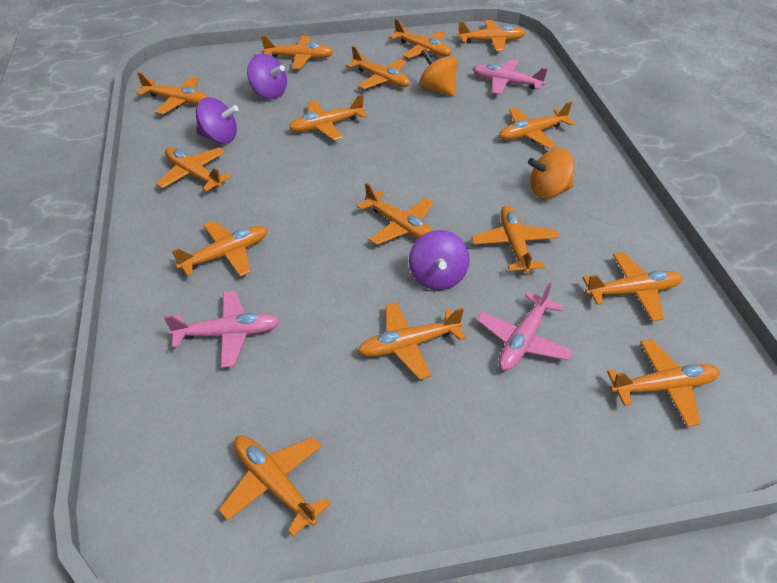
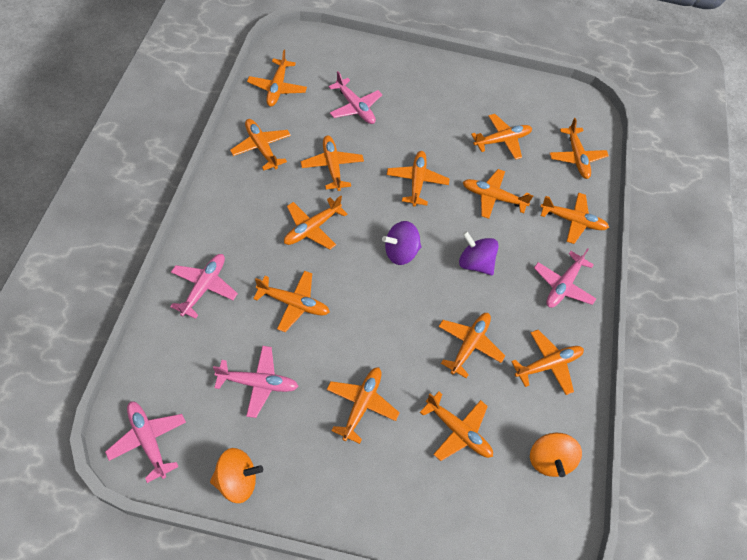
orange plane: [136,72,208,114] [156,147,231,191] [172,221,267,277] [219,435,331,536] [261,36,334,69] [289,94,367,141] [346,46,410,89] [357,183,434,245] [358,302,466,380] [389,19,451,58] [458,20,525,51] [471,205,559,274] [499,102,575,149] [583,252,683,321] [607,339,720,427] = 15 -> [230,119,291,170] [247,50,307,106] [253,271,330,332] [284,196,347,250] [301,135,364,191] [326,367,400,444] [387,151,450,207] [420,392,493,461] [438,313,505,379] [463,169,533,219] [471,114,532,160] [511,330,584,395] [540,192,609,244] [550,118,609,179] = 14
pink plane: [164,291,280,368] [473,59,548,95] [477,282,573,371] = 3 -> [105,401,186,483] [170,254,238,319] [213,346,299,418] [329,71,383,124] [534,248,596,308] = 5
purple spinning top: [196,97,239,144] [247,54,287,99] [409,230,470,290] = 3 -> [382,221,421,265] [459,231,499,275] = 2

